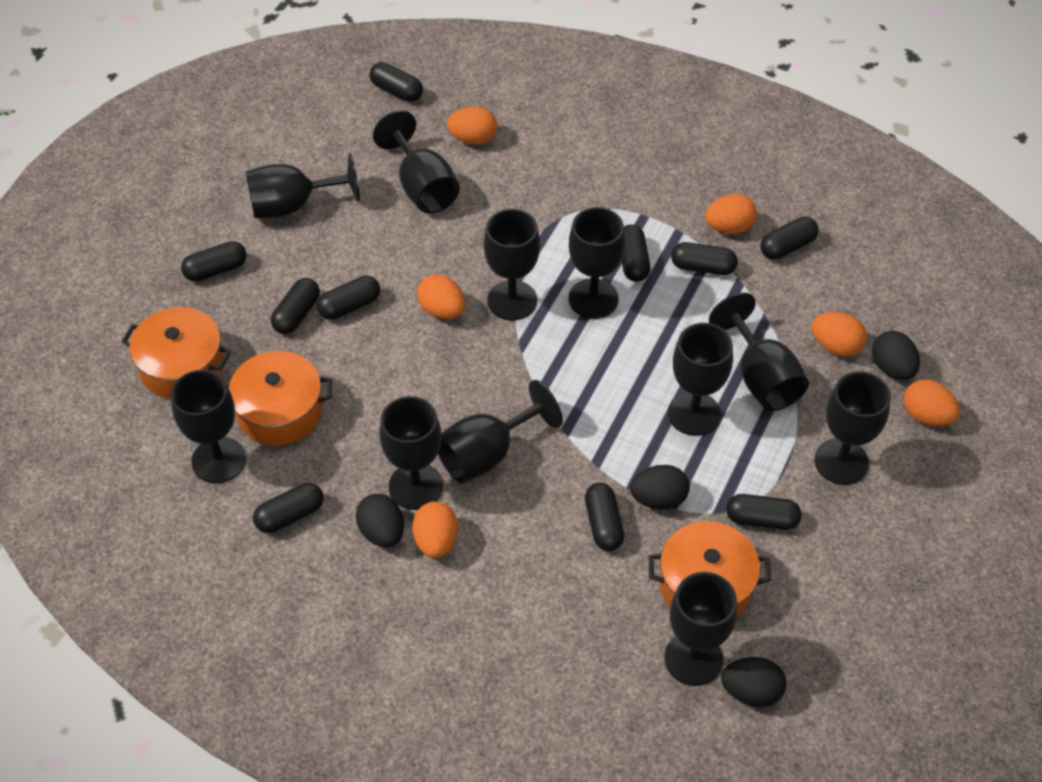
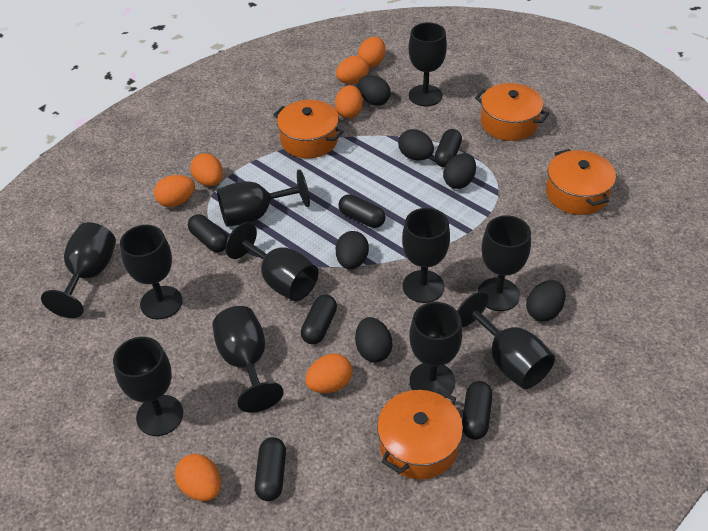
black capsule: [181,241,247,282] [253,483,324,533] [271,278,320,334] [317,276,380,320] [369,62,423,102] [585,482,624,551] [621,225,651,282] [671,242,738,275] [726,494,802,530] [760,217,819,260] = 10 -> [188,214,228,252] [255,437,286,501] [301,294,337,344] [338,194,386,228] [435,129,462,167] [462,381,492,440] = 6
black egg: [356,494,404,548] [630,465,690,510] [721,657,787,707] [872,331,920,380] = 4 -> [336,231,369,269] [355,317,392,362] [358,75,391,106] [398,129,434,160] [443,153,476,189] [526,280,565,321] = 6
orange egg: [412,501,458,558] [417,275,465,319] [447,106,497,145] [705,194,757,234] [812,312,866,356] [904,380,960,426] = 6 -> [154,175,195,207] [175,454,221,501] [190,153,223,186] [305,353,353,393] [335,85,363,118] [336,56,369,84] [358,37,385,68] = 7
orange pot: [121,307,231,399] [227,351,332,445] [649,521,771,617] = 3 -> [273,100,344,158] [377,388,463,480] [475,83,549,141] [546,149,616,215] = 4

